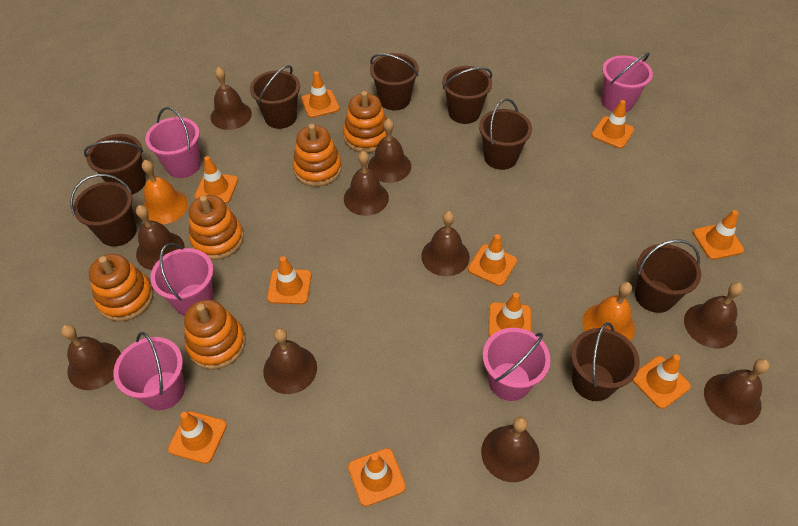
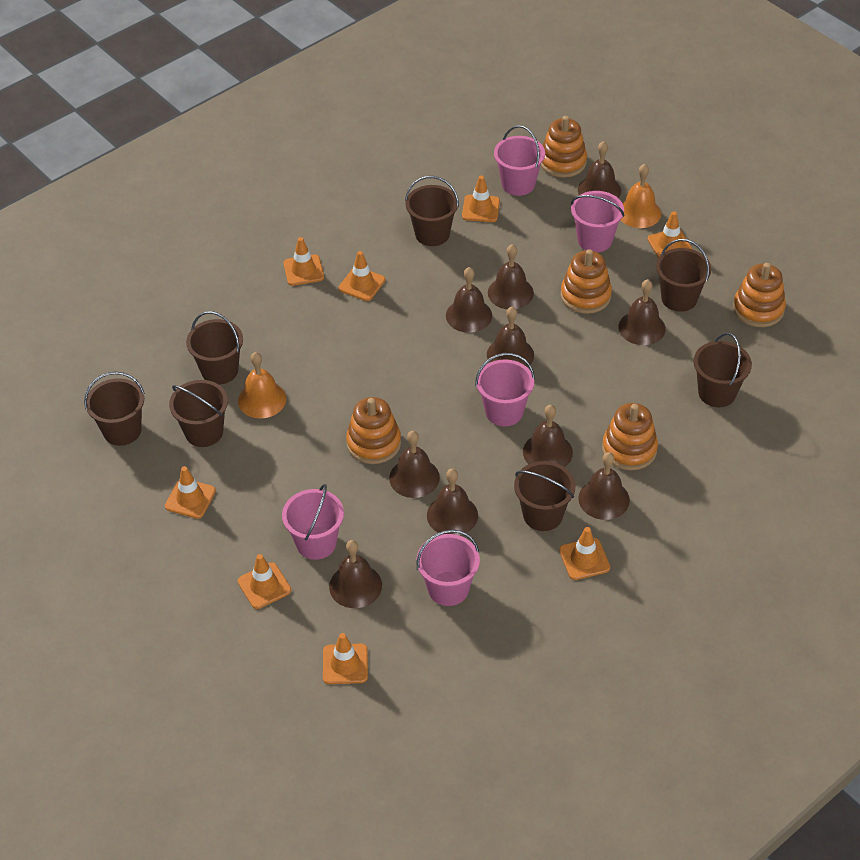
brown bucket: [70,174,137,247] [84,134,146,195] [250,65,300,129] [370,53,419,110] [442,66,492,124] [479,98,532,170] [571,322,640,401] [635,240,701,313] = 8 -> [84,372,145,446] [169,380,228,447] [186,311,243,385] [405,176,459,246] [514,461,576,531] [656,239,711,312] [694,332,752,407] = 7
orange traffic cone: [168,411,227,464] [195,156,238,204] [267,256,311,304] [301,71,340,118] [348,448,406,507] [468,234,517,286] [488,293,531,337] [592,100,634,148] [632,354,691,409] [693,210,744,260] = 10 -> [165,466,216,519] [238,554,291,609] [283,237,324,286] [323,633,368,684] [339,251,385,301] [462,175,500,222] [559,527,610,580] [647,211,693,258] = 8

